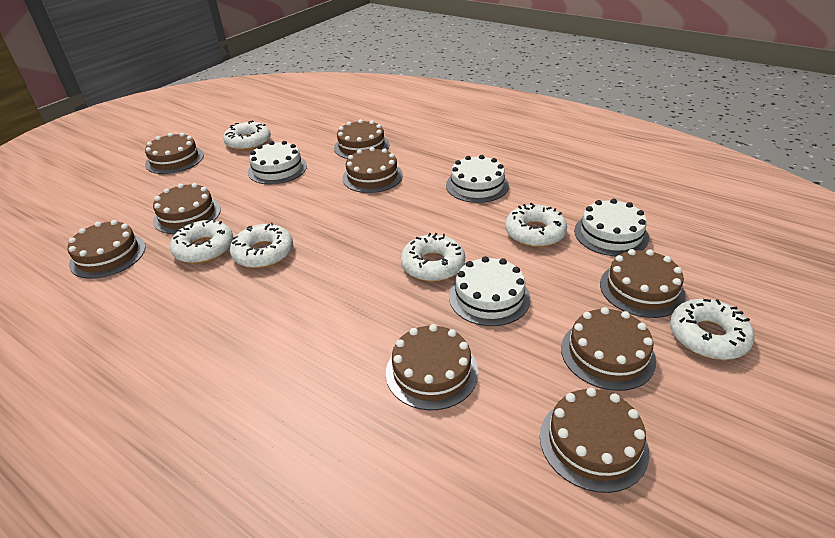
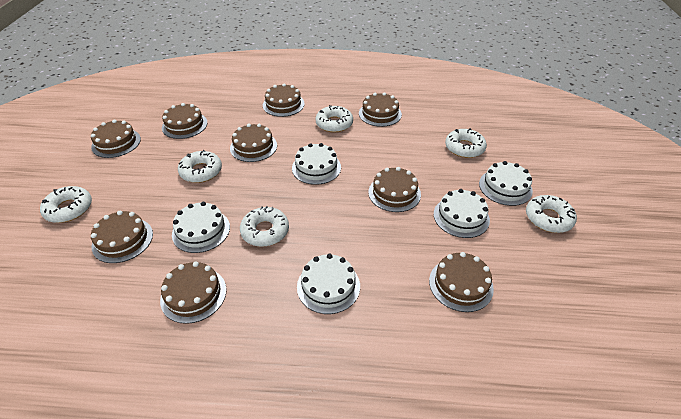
white cake: [248,141,307,185] [446,155,509,203] [449,256,531,326] [574,199,649,256] = 4 -> [172,202,230,253] [292,143,341,185] [297,254,360,314] [434,189,490,238] [479,161,533,206] = 5

